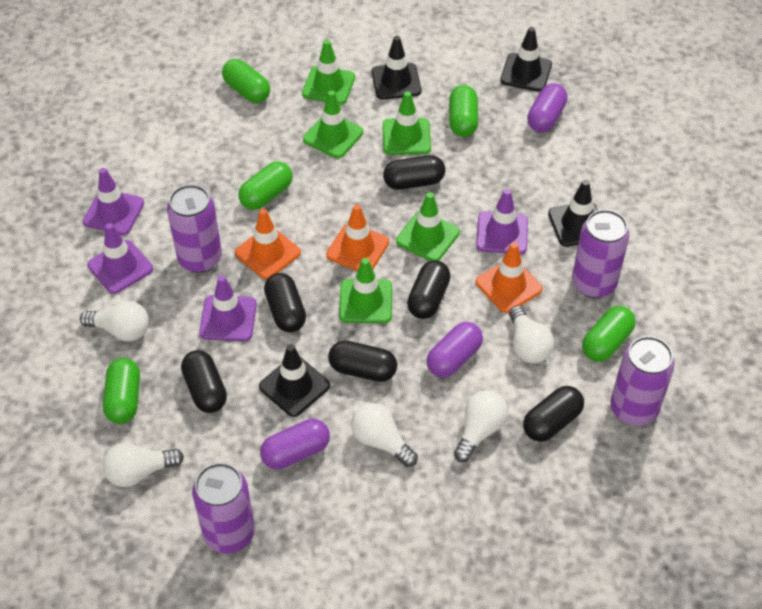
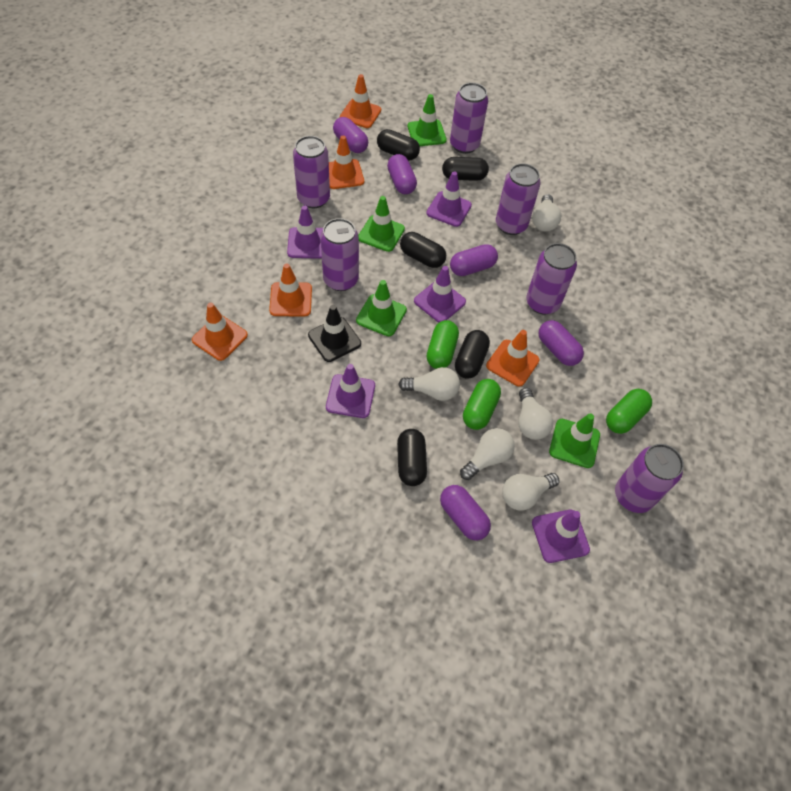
black capsule: [181,350,227,413] [264,273,306,332] [328,340,397,382] [383,155,445,190] [407,260,451,319] [523,386,584,442] = 6 -> [377,129,420,160] [397,429,427,486] [400,232,446,268] [442,157,489,181] [455,330,490,379] = 5
black traffic cone: [259,344,330,417] [372,36,421,100] [500,27,552,92] [548,180,598,247] = 4 -> [308,305,361,362] = 1
green capsule: [103,358,140,424] [222,59,270,103] [238,161,292,210] [449,85,478,137] [582,306,635,362] = 5 -> [426,320,459,369] [463,379,501,430] [606,389,652,434] = 3
green traffic cone: [302,40,355,105] [303,90,363,158] [339,258,392,323] [383,91,431,155] [396,192,460,261] = 5 -> [356,280,407,336] [358,196,405,252] [408,94,447,146] [549,413,600,468] = 4
orange traffic cone: [235,209,301,279] [326,204,389,271] [476,242,542,313] = 3 -> [192,303,248,361] [269,263,312,317] [329,136,364,189] [340,74,381,128] [486,330,540,387] = 5
purple can: [167,184,222,273] [192,463,255,554] [572,209,630,298] [611,336,675,426] = 4 -> [293,136,330,208] [320,218,359,291] [450,83,488,154] [496,163,541,235] [526,243,577,315] [615,444,684,513] = 6
purple capsule: [260,419,330,470] [426,322,483,378] [527,83,568,132] = 3 -> [333,117,368,153] [387,154,417,194] [440,485,491,541] [450,244,498,276] [539,320,584,366] = 5
purple traffic cone: [83,168,144,235] [87,223,153,294] [199,275,257,341] [476,189,528,254] = 4 -> [287,206,323,259] [326,364,375,418] [414,266,466,322] [426,171,472,227] [532,510,590,563] = 5

